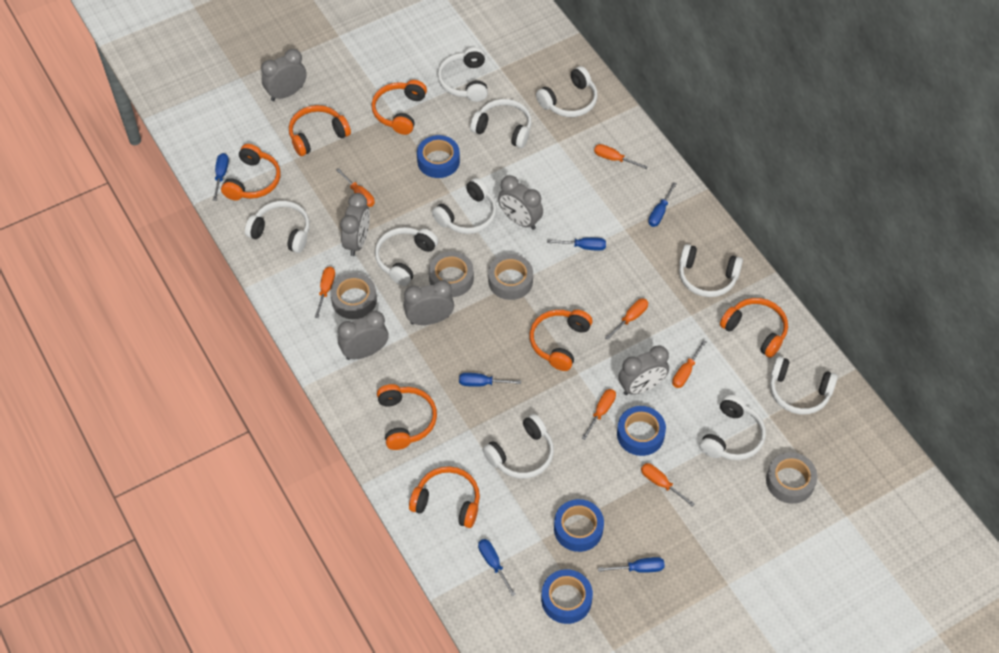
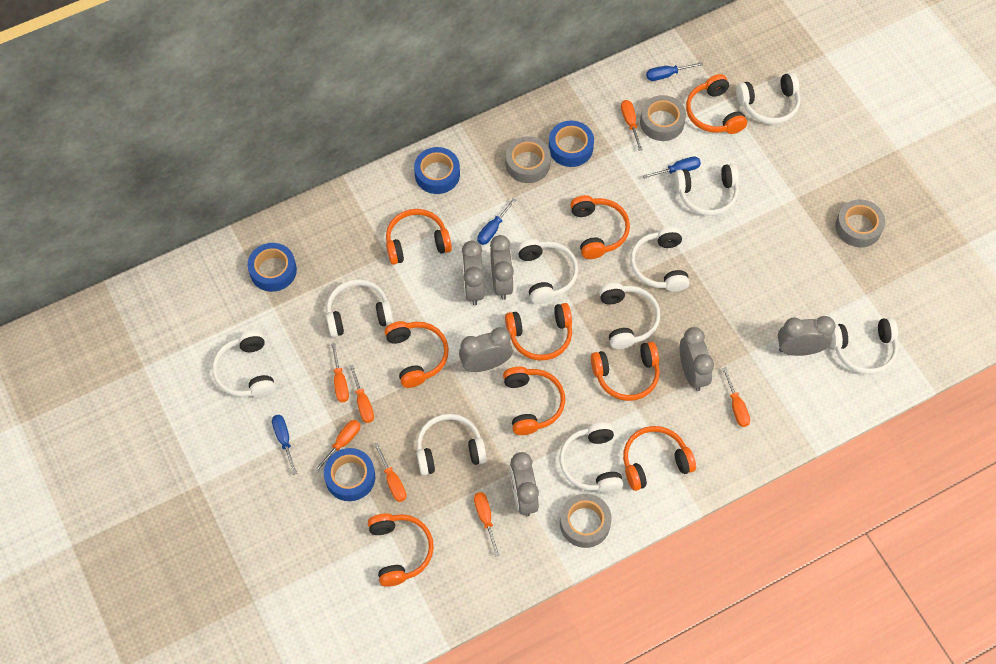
blue screwdriver: [213,153,229,201] [459,373,521,387] [478,539,516,596] [547,237,606,251] [598,557,665,573] [648,182,677,227] = 6 -> [272,415,297,475] [477,198,517,245] [643,156,701,179] [646,62,703,81] = 4
orange headphones: [221,144,280,200] [289,105,351,156] [372,80,427,135] [377,384,437,450] [409,466,480,528] [530,310,592,371] [720,298,788,358] = 7 -> [368,514,434,587] [384,321,449,388] [386,209,452,265] [503,367,565,435] [505,303,572,361] [570,195,630,259] [591,342,660,401] [623,426,696,491] [686,74,747,134] = 9

